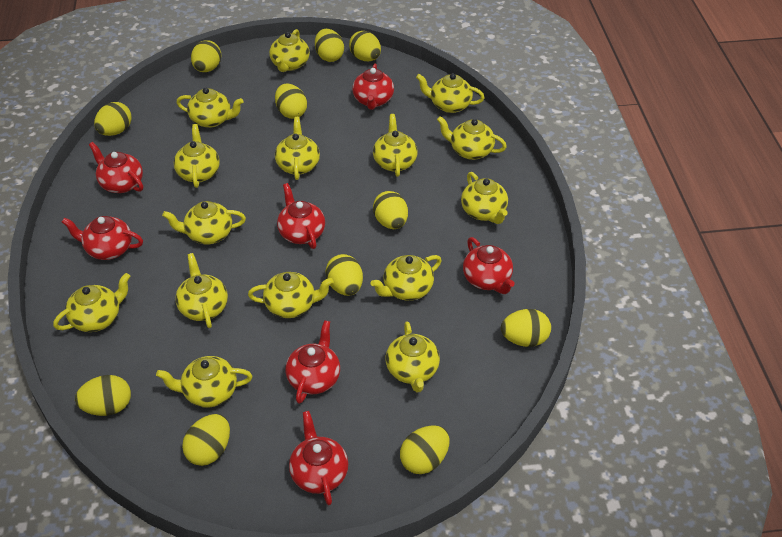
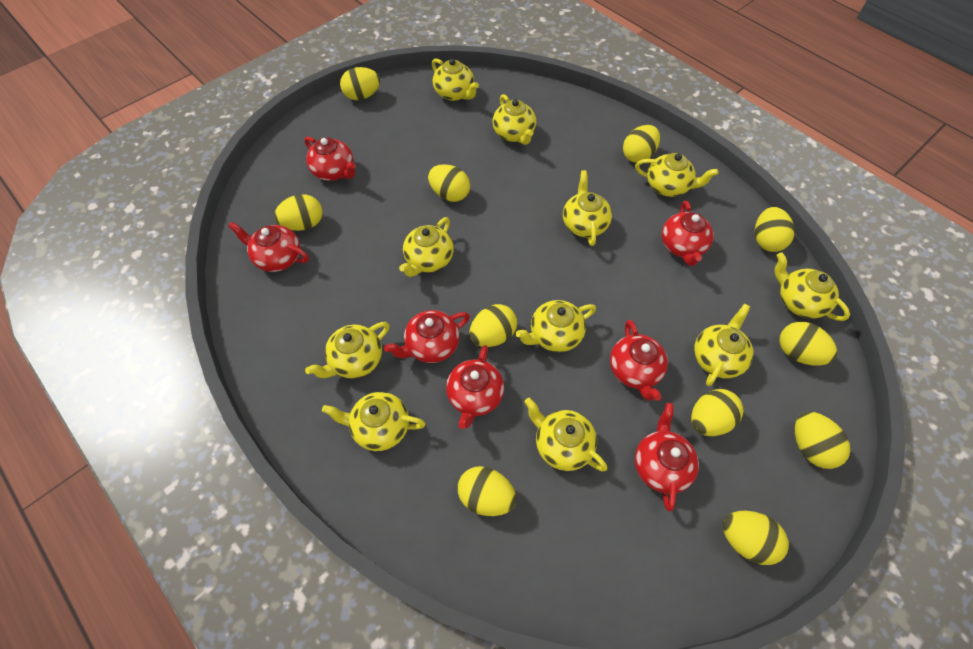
yellow teapot: [53,273,130,332] [156,356,252,408] [162,201,246,244] [174,124,220,188] [175,253,228,328] [176,88,244,128] [248,272,334,318] [269,29,310,72] [275,117,320,180] [371,255,442,301] [373,114,417,177] [385,321,440,392] [416,73,485,113] [437,116,507,160] [461,172,508,224] = 15 -> [305,322,389,378] [322,392,426,451] [399,217,454,277] [432,59,479,101] [492,94,536,145] [516,300,596,352] [524,398,607,471] [563,170,612,246] [635,153,719,197] [694,304,754,386] [774,252,850,321] = 11

